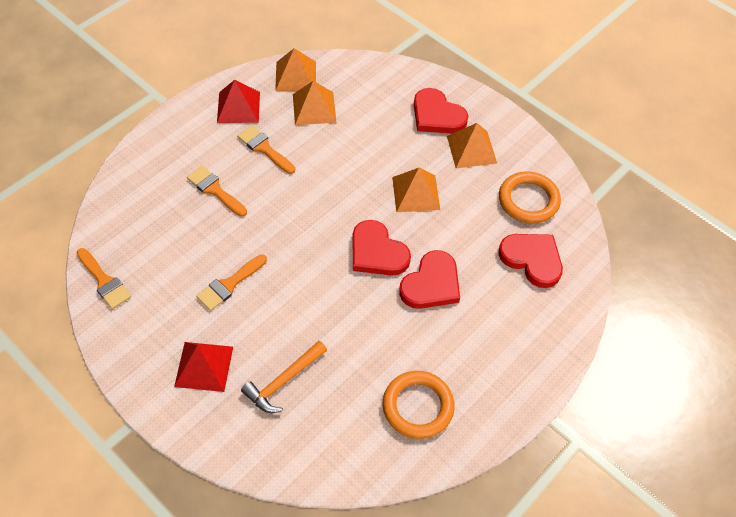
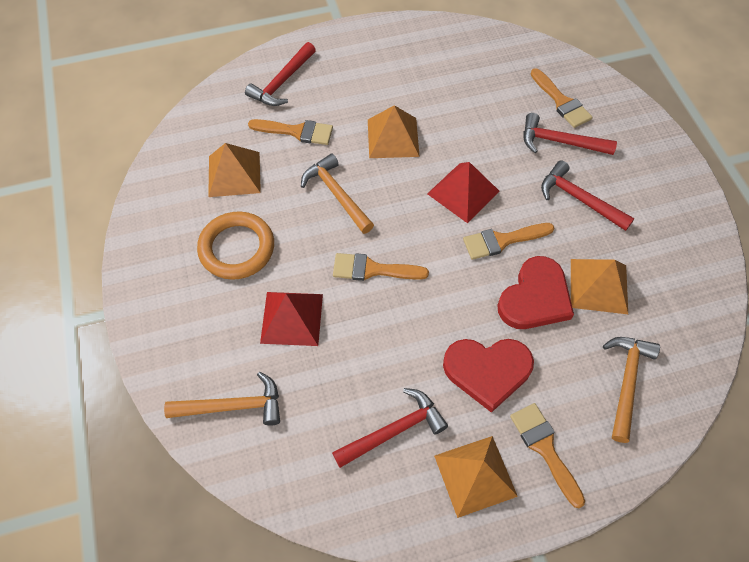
orange brush: [77,248,131,309] [187,166,247,217] [196,254,267,311] [237,125,295,174] = 4 -> [248,119,333,145] [333,253,429,281] [463,223,554,260] [510,403,585,508] [530,68,593,128] = 5
orange hammer: [241,341,327,413] = 1 -> [164,372,280,426] [301,154,374,234] [603,337,660,443] = 3
orange ring: [383,371,455,439] [499,171,561,224] = 2 -> [197,211,274,280] = 1
red hammer: none = 0 -> [245,42,316,106] [332,388,448,468] [523,113,617,155] [541,160,635,231] = 4
red heart: [353,220,411,276] [399,250,460,309] [414,88,468,134] [498,234,563,288] = 4 -> [443,339,534,413] [498,256,574,329] = 2

